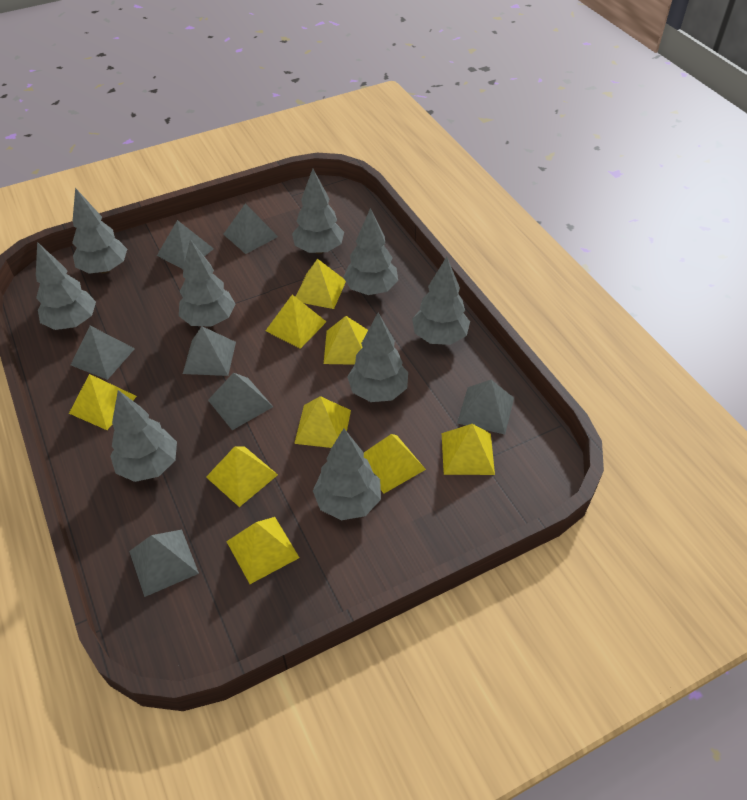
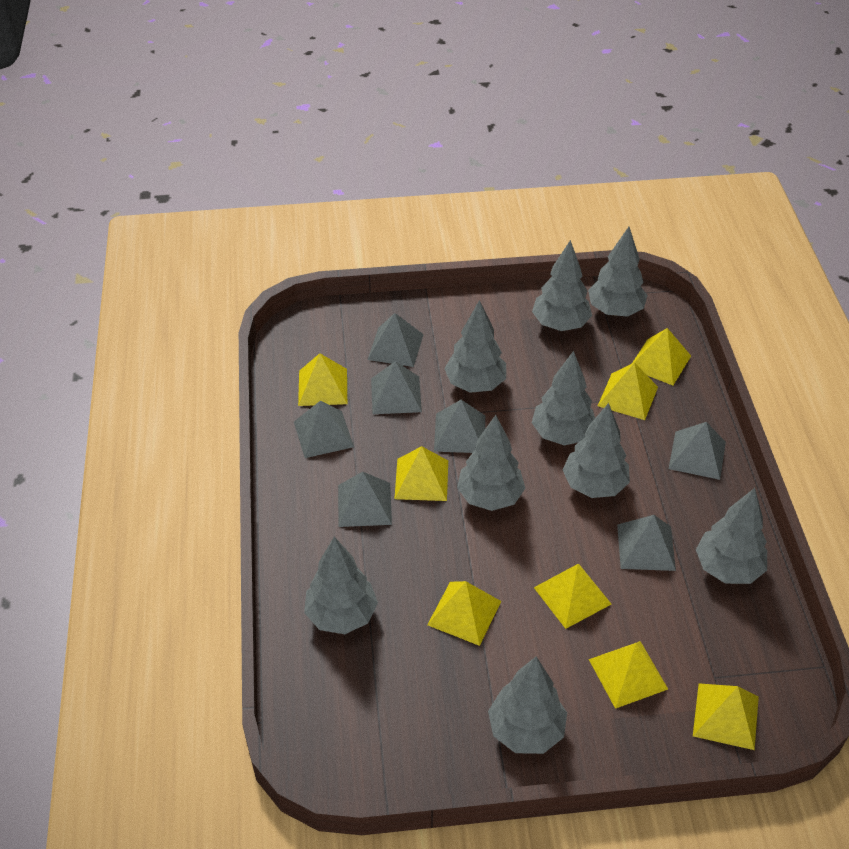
yellow pyramid: [69,374,137,430] [206,446,278,507] [226,517,300,584] [266,295,326,349] [294,396,351,448] [296,259,346,309] [324,316,368,365] [364,434,426,493] [442,424,495,475] = 9 -> [298,353,347,406] [395,446,448,501] [427,581,501,646] [534,564,611,629] [589,641,668,709] [598,363,658,420] [632,328,691,385] [693,683,759,750] = 8

